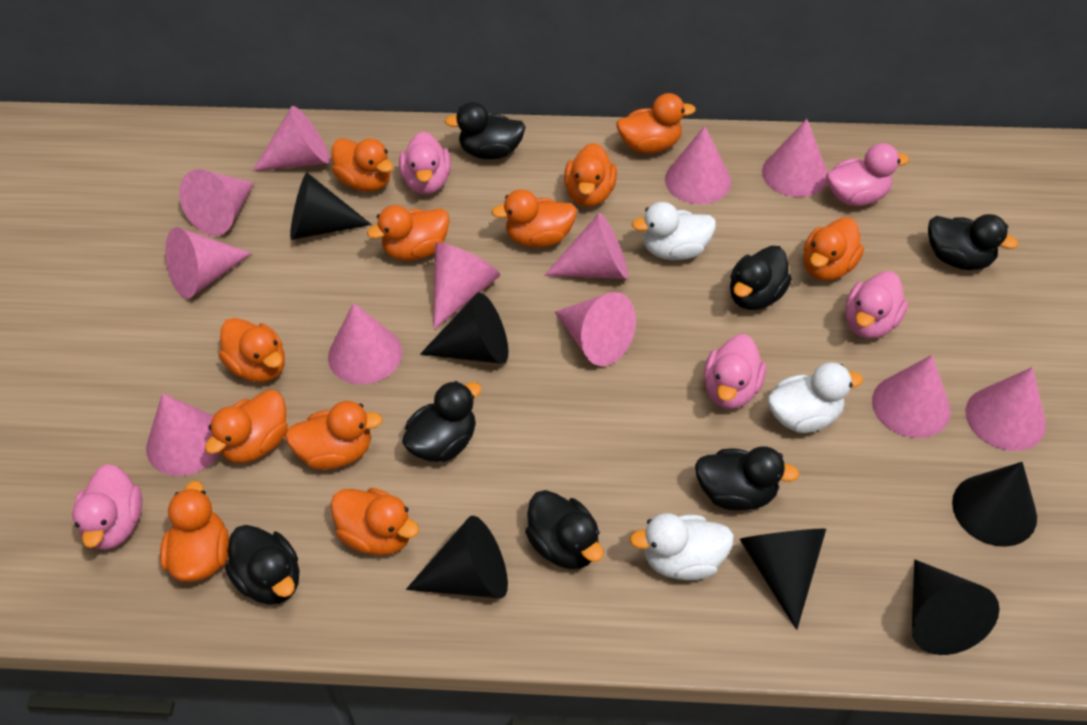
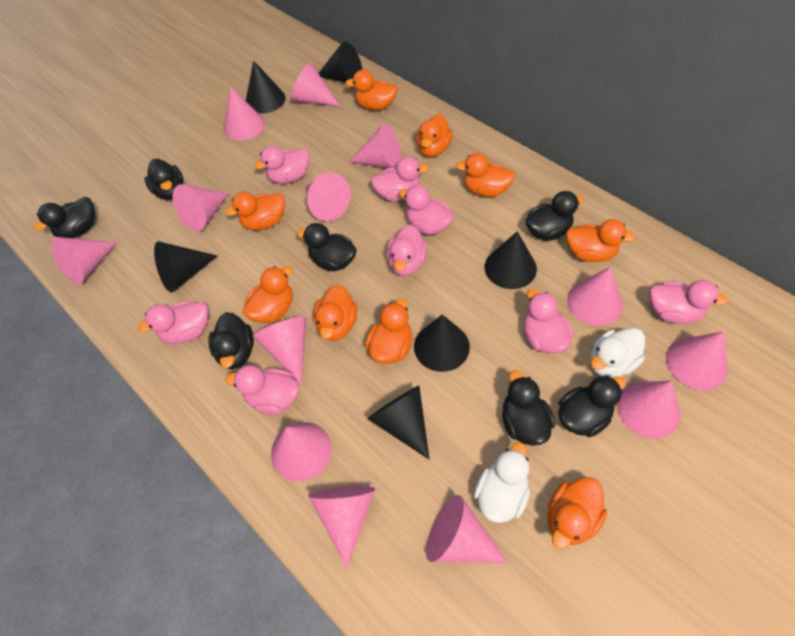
orange duck: [160,481,229,582] [205,390,288,463] [219,318,285,382] [285,401,383,470] [331,488,419,556] [332,138,393,192] [367,205,450,261] [491,189,577,248] [564,143,617,207] [616,93,696,153] [804,217,864,281] = 11 -> [225,192,285,230] [243,266,293,323] [313,285,357,341] [345,70,398,110] [365,299,412,364] [416,114,453,157] [456,153,515,197] [547,477,607,549] [566,219,636,262] = 9
pink cone: [146,393,220,476] [165,227,252,299] [179,169,254,236] [253,106,330,171] [328,303,402,385] [433,243,500,330] [544,213,628,279] [555,292,636,366] [665,126,731,204] [762,119,828,197] [872,355,951,438] [966,367,1046,451] = 12 -> [51,237,117,285] [172,184,229,232] [224,87,265,141] [252,316,306,384] [271,422,332,482] [291,62,340,106] [306,172,350,221] [308,486,375,568] [349,124,402,168] [426,495,507,563] [567,267,623,326] [617,381,680,439] [666,331,728,390] = 13
pink duck: [72,464,142,550] [399,131,451,194] [704,334,766,409] [826,143,909,206] [845,271,908,339] = 5 -> [138,301,208,344] [225,365,299,414] [254,146,309,184] [371,156,429,201] [386,225,428,276] [399,185,454,235] [523,289,573,353] [649,280,728,324] = 8
white duck: [629,513,734,580] [632,202,716,260] [767,362,863,433] = 3 -> [474,442,530,523] [590,328,645,378] = 2

